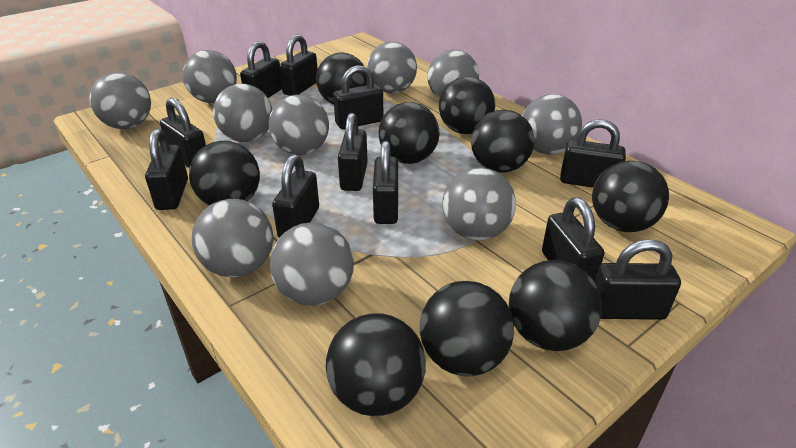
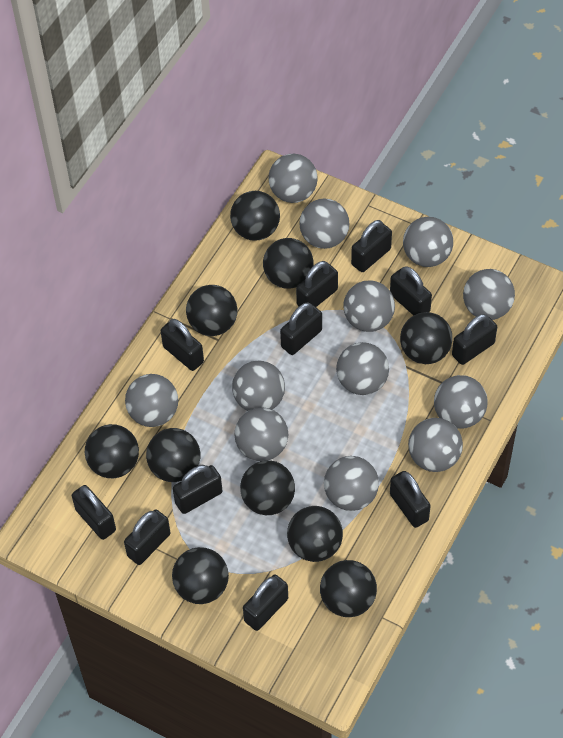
black ball: [189,141,260,205] [316,53,367,104] [326,313,426,416] [378,102,440,164] [420,281,514,376] [439,77,495,134] [471,110,535,173] [509,260,602,351] [592,161,669,232] = 9 -> [85,424,139,478] [146,428,200,482] [172,547,229,604] [186,285,237,336] [230,191,280,241] [240,460,295,515] [263,238,313,289] [287,506,343,562] [320,560,377,617] [400,312,453,364] = 10
grey ball: [90,72,151,129] [183,50,237,103] [192,199,274,277] [213,84,272,142] [269,95,329,155] [270,222,354,306] [367,42,417,93] [428,50,479,99] [442,167,516,240] [522,94,582,155] = 10 -> [125,374,178,427] [232,360,285,411] [234,407,288,461] [269,154,318,203] [299,198,349,249] [324,456,379,511] [336,342,389,395] [343,280,395,332] [403,217,453,267] [408,418,463,472] [434,375,488,429] [463,269,515,320] = 12

